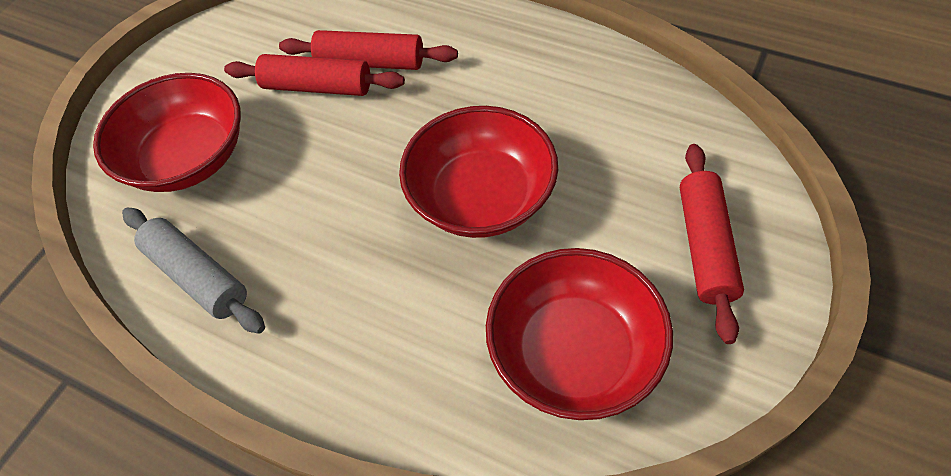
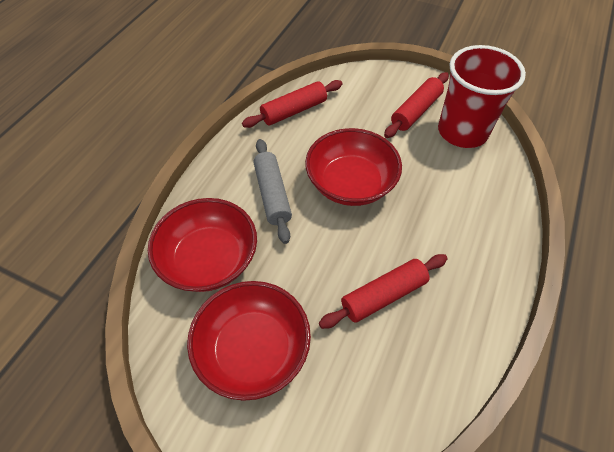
red cup: none = 0 -> [438,45,526,148] = 1

